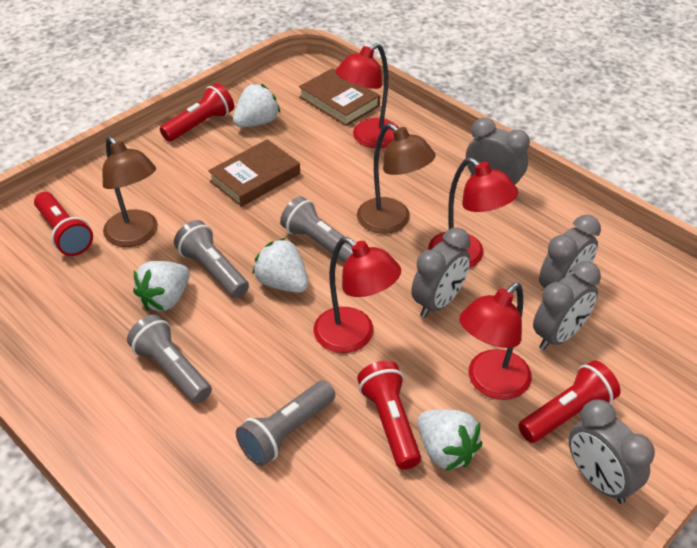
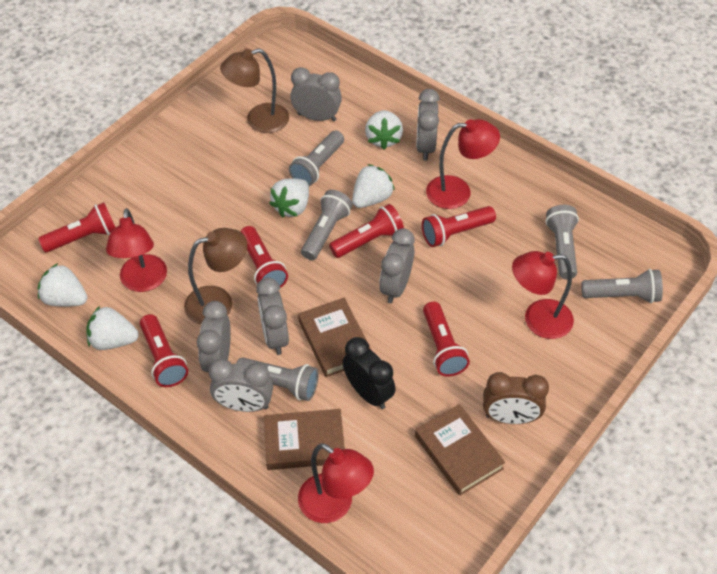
black clock: none = 0 -> [342,337,396,409] = 1
brown book: [208,139,300,207] [299,68,380,126] = 2 -> [264,409,345,470] [298,298,371,377] [415,404,505,496] = 3
brown clock: none = 0 -> [483,372,549,424] = 1
grey clock: [412,227,471,318] [466,118,530,185] [533,261,601,350] [539,215,601,288] [569,399,655,504] = 5 -> [197,301,231,372] [209,359,273,412] [256,278,289,355] [290,67,342,121] [379,228,415,303] [416,89,440,160] = 6
grey flashlight: [127,315,212,404] [174,220,249,298] [236,380,335,466] [280,196,353,263] = 4 -> [236,357,319,401] [289,131,344,186] [301,190,353,260] [545,205,579,279] [581,269,663,303] = 5
red flashlight: [34,192,93,256] [160,83,234,142] [357,361,421,470] [518,360,621,443] = 4 -> [38,202,116,252] [140,314,188,387] [240,226,288,288] [329,204,404,258] [422,206,496,247] [423,302,470,376] = 6
white strawberry: [133,261,190,311] [233,84,280,127] [252,238,308,293] [418,409,482,471] = 4 -> [38,263,87,307] [87,306,139,350] [269,178,309,218] [352,164,395,208] [365,110,403,150] = 5

